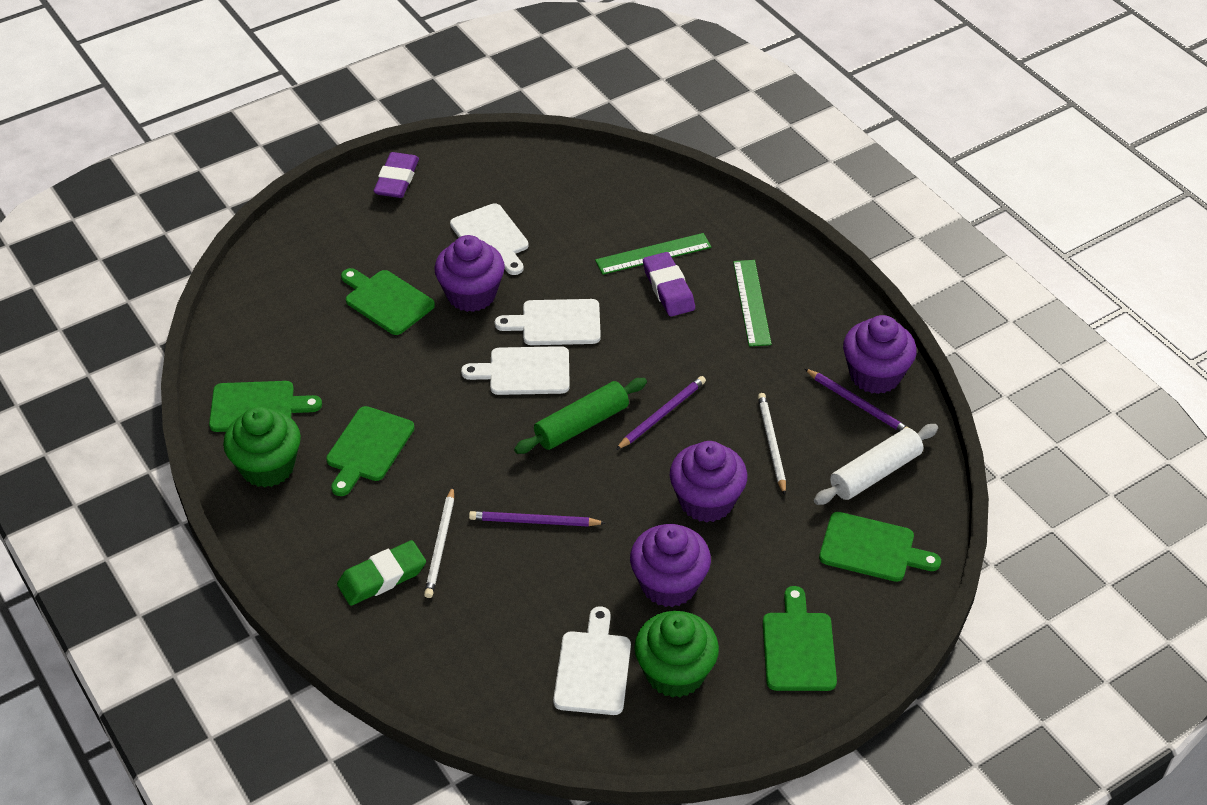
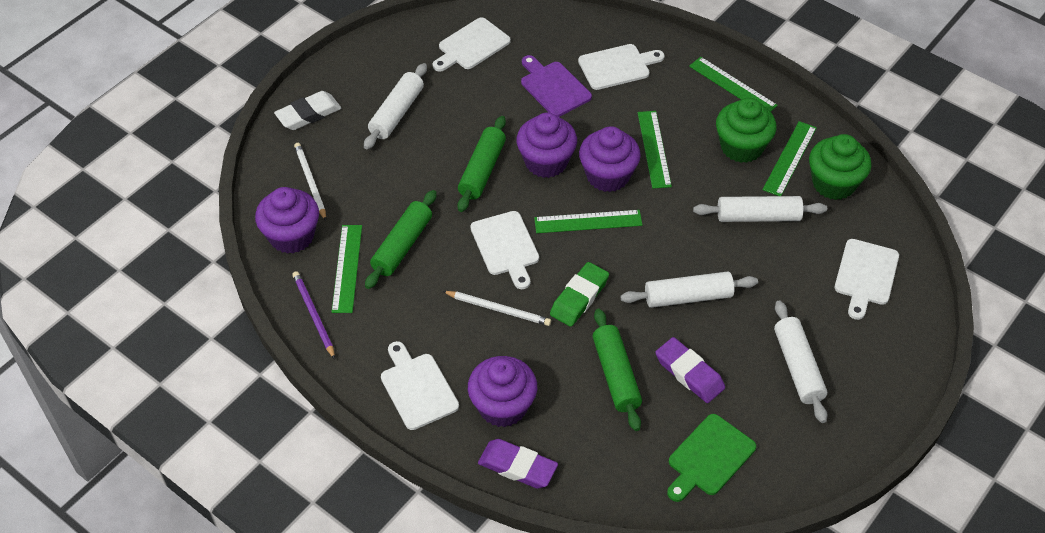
green cutting board: [209,381,322,432] [326,406,415,496] [341,268,435,335] [763,586,837,691] [819,512,941,582] = 5 -> [667,414,756,502] = 1
green rolling pin: [514,378,647,454] = 1 -> [365,190,437,289] [457,116,506,212] [593,309,642,431] = 3
green ruler: [595,233,711,275] [733,260,772,346] = 2 -> [332,225,362,313] [534,210,642,233] [638,111,672,189] [689,57,778,112] [763,121,817,196] = 5
purple cutting board: none = 0 -> [521,55,592,117] = 1
purple pencil: [469,511,605,527] [616,376,706,450] [804,368,909,431] = 3 -> [292,271,335,359] = 1
white cutting board: [450,203,529,275] [461,346,570,395] [495,299,601,345] [553,606,631,715] = 4 -> [381,341,459,430] [433,17,511,72] [470,211,539,289] [578,44,665,90] [835,239,899,320] = 5
white eraser: none = 0 -> [274,91,341,130] = 1
white rolling pin: [814,424,938,505] = 1 -> [364,63,427,149] [620,272,758,308] [693,196,827,222] [774,300,827,423] = 4

